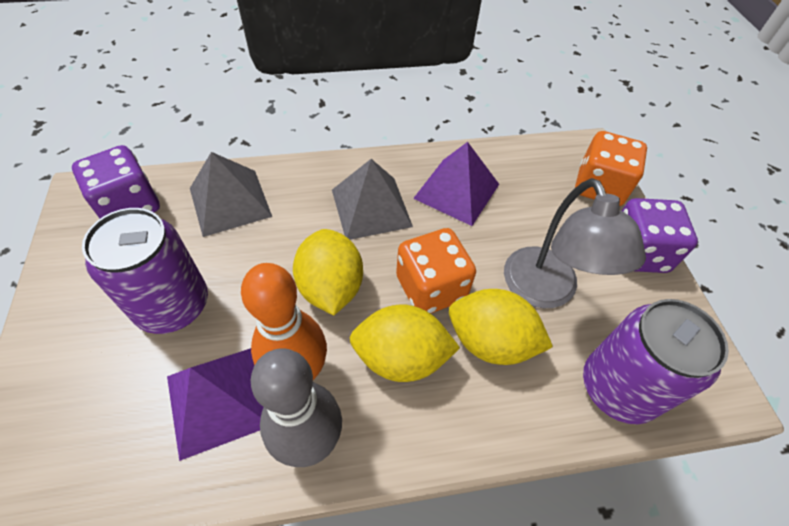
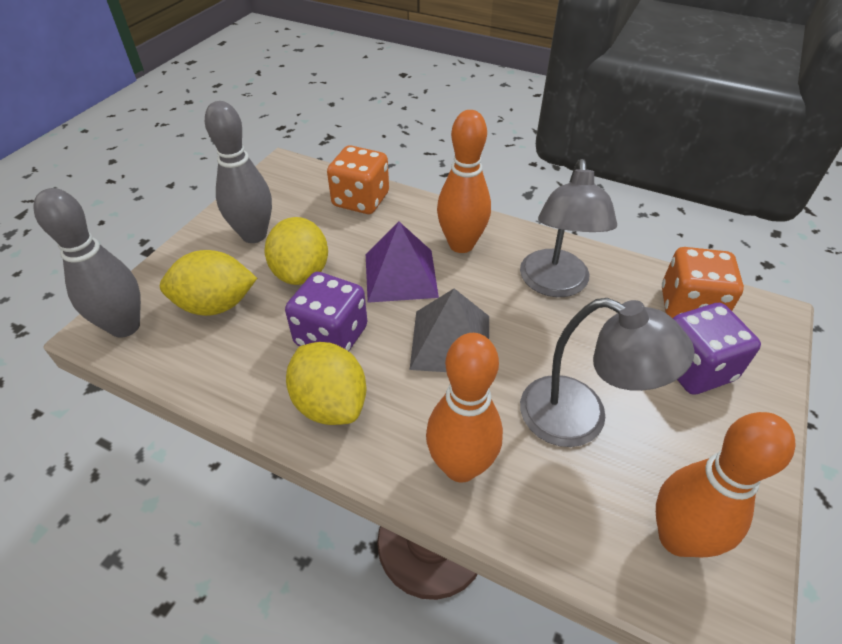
grey bowling pin: [251,348,342,467] = 1 -> [33,188,141,338] [205,101,272,243] = 2
grey lamp: [504,178,646,308] = 1 -> [520,159,617,297] [520,298,695,447] = 2
grey pyramid: [190,152,272,237] [332,159,413,240] = 2 -> [410,288,489,372] = 1
orange bowling pin: [241,263,327,380] = 1 -> [426,333,503,483] [437,110,491,253] [656,412,796,557] = 3
purple can: [82,208,208,334] [583,299,729,424] = 2 -> none = 0
purple pyramid: [167,348,264,461] [413,142,499,226] = 2 -> [366,222,439,303] = 1

